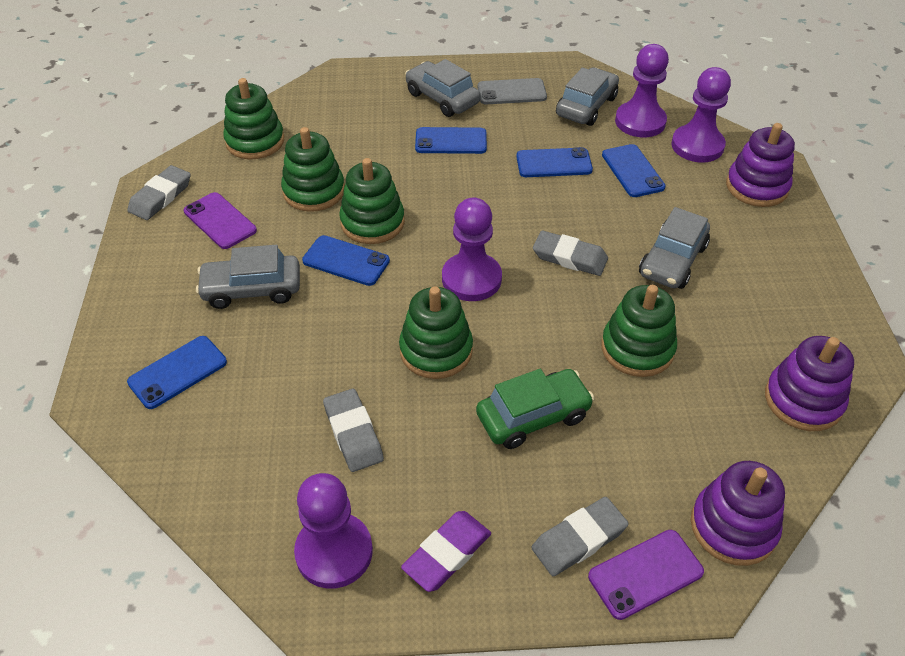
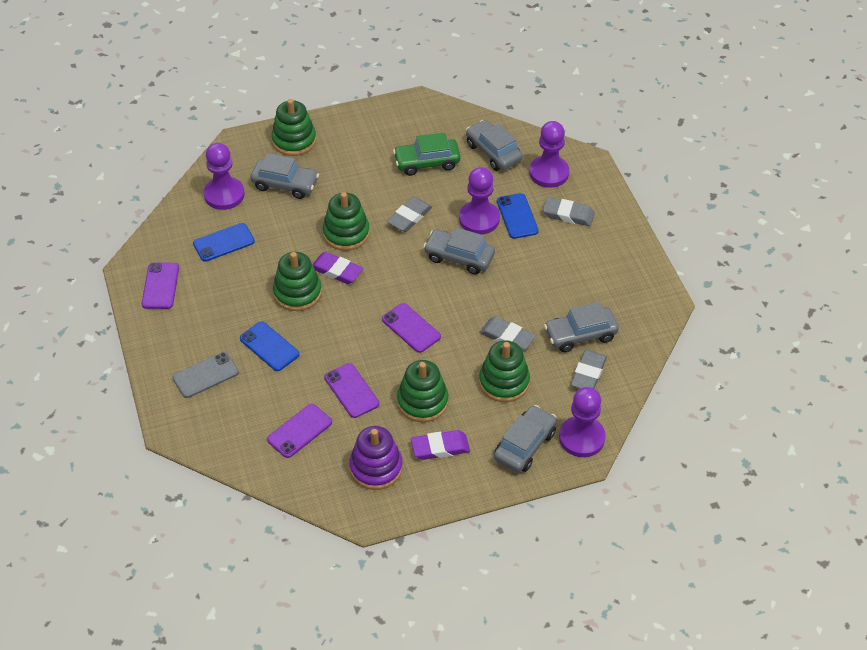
blue phone: [127,336,227,409] [302,235,390,286] [415,127,487,154] [516,147,593,177] [602,144,666,197] = 5 -> [193,223,255,262] [240,321,300,371] [497,193,539,239] = 3
grey car: [196,245,300,309] [405,59,481,117] [556,67,619,126] [639,207,710,289] = 4 -> [250,153,319,199] [423,227,495,275] [466,120,523,171] [494,405,557,472] [544,302,619,352] = 5
purple eraser: [401,511,491,592] = 1 -> [312,252,363,284] [411,430,470,460] = 2
purple phone: [183,192,257,249] [588,530,704,620] = 2 -> [142,262,179,309] [267,404,332,458] [324,363,379,418] [382,303,441,353] = 4
purple stacking toy: [691,461,785,566] [726,123,795,207] [765,336,854,431] = 3 -> [349,426,403,490] = 1

